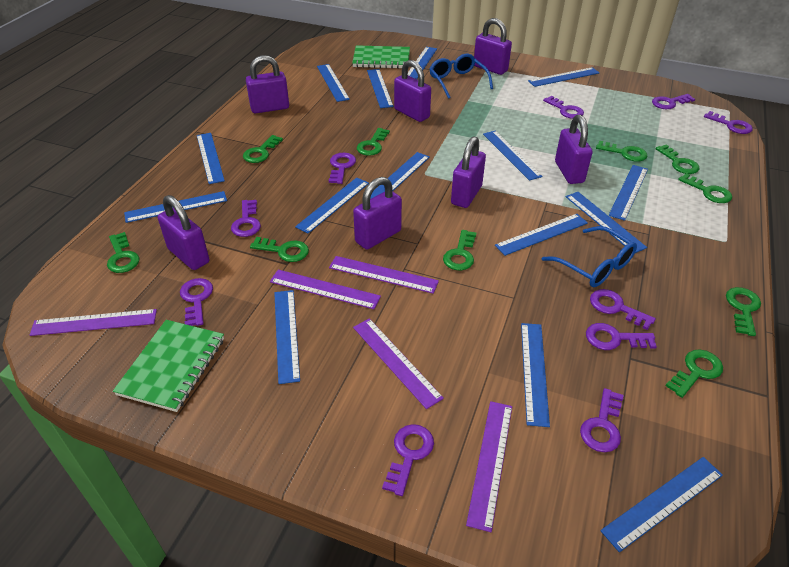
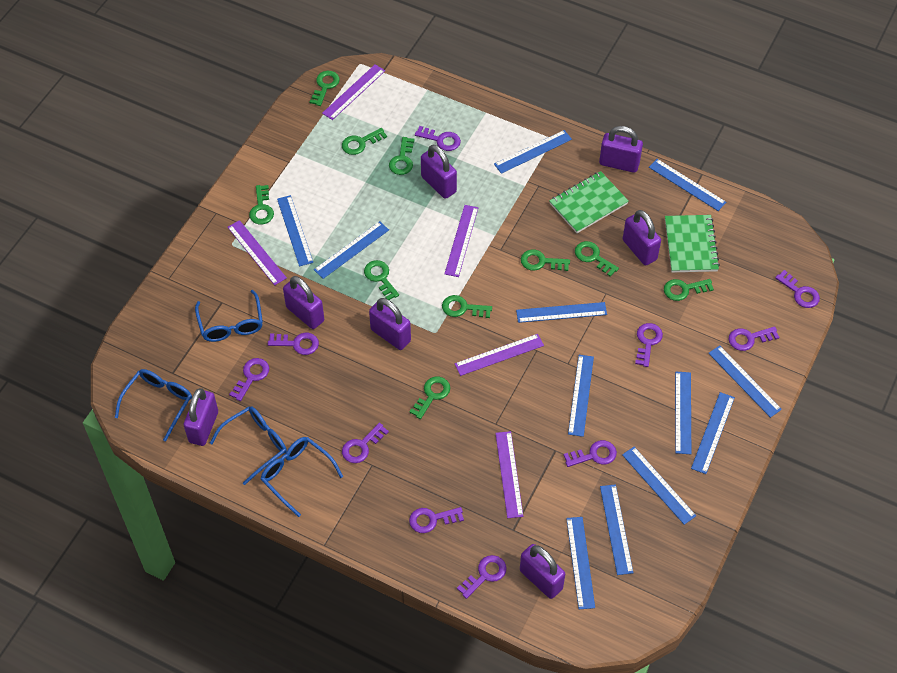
blue glasses: [429,54,493,99] [542,226,637,287] = 2 -> [115,369,192,441] [195,290,263,342] [210,406,287,485] [261,437,343,517] = 4
blue ruler: [124,191,227,223] [197,133,225,184] [274,290,300,384] [295,177,369,234] [317,64,350,102] [367,69,393,108] [370,152,430,199] [408,47,437,79] [483,131,543,181] [495,214,588,256] [521,323,550,427] [528,67,599,87] [566,192,647,253] [600,457,723,552] [609,165,648,221] = 15 -> [277,195,313,266] [314,221,389,279] [494,130,572,174] [516,302,607,323] [566,517,595,609] [568,355,594,437] [600,484,633,575] [622,447,696,525] [649,159,726,211] [675,372,691,454] [691,392,735,474] [708,345,782,418] = 12

